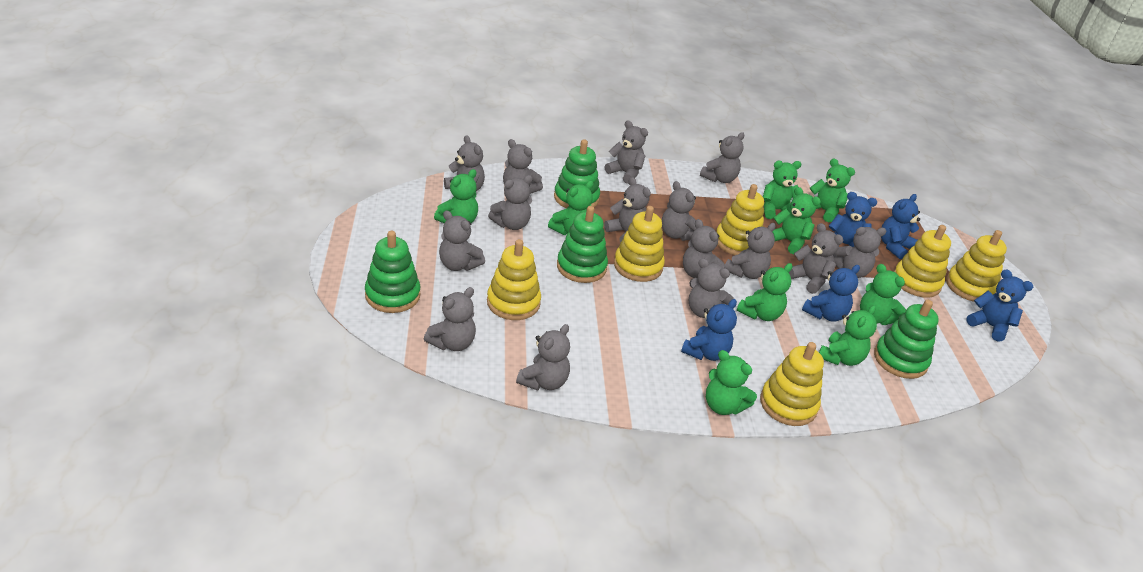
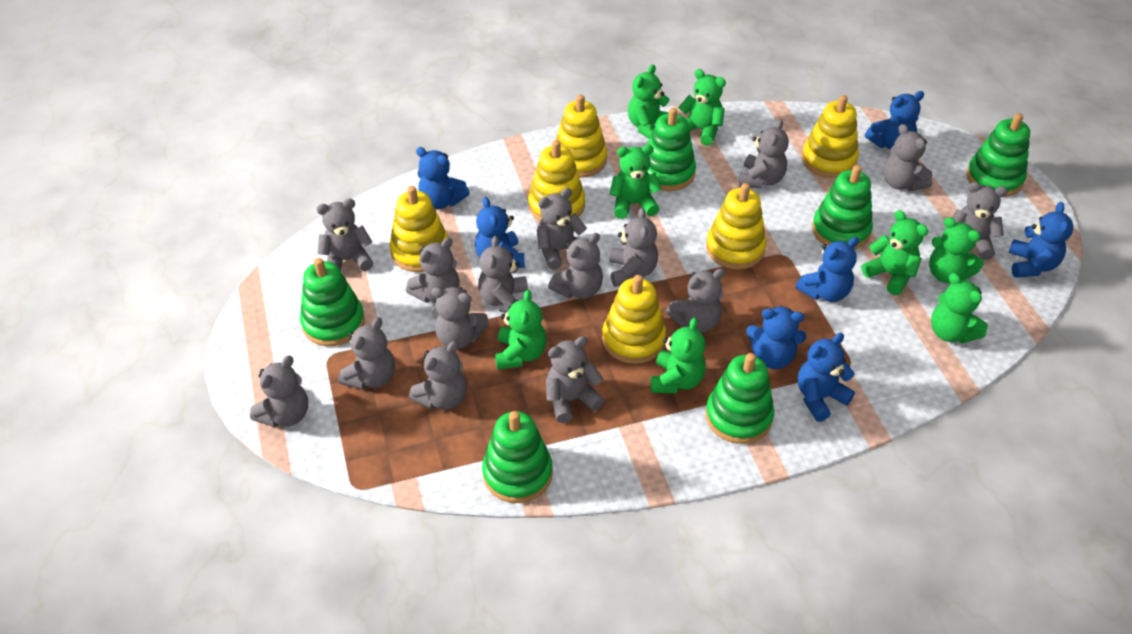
blue teddy bear: [681,299,737,361] [802,265,860,322] [828,192,877,247] [881,194,920,259] [966,269,1033,342] = 5 -> [416,147,470,209] [475,197,525,268] [746,306,807,369] [796,237,859,302] [798,333,855,422] [865,91,924,150] [1009,202,1073,278] = 7
green stacking toy: [365,231,421,313] [554,140,600,208] [557,206,608,283] [874,300,939,379] = 4 -> [300,258,365,346] [482,411,553,503] [647,108,696,191] [706,353,774,444] [812,165,873,250] [966,113,1030,197] = 6
green teddy bear: [434,169,478,223] [548,181,594,235] [706,350,757,415] [737,263,793,321] [763,161,802,219] [772,187,821,254] [810,158,855,223] [819,305,877,366] [860,264,906,325] = 9 -> [495,290,546,369] [610,145,662,219] [628,65,669,139] [651,318,706,393] [678,69,726,146] [862,210,928,295] [929,217,984,283] [931,273,988,344] = 8

